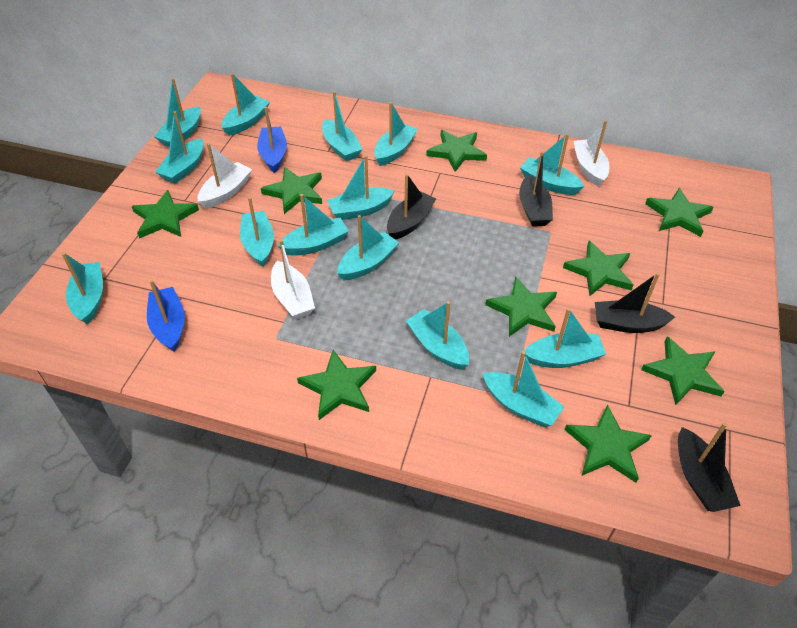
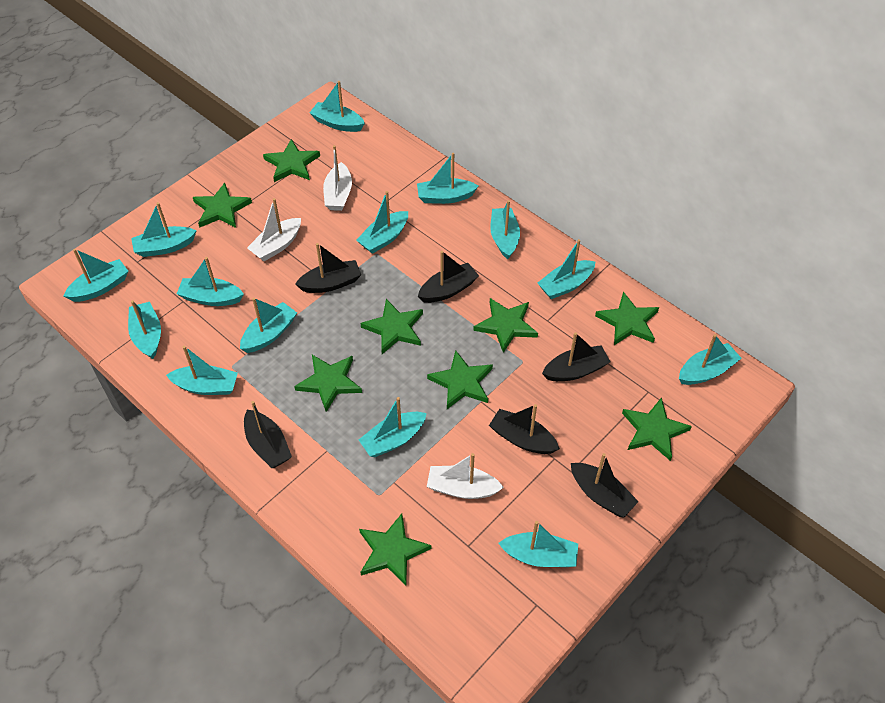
black boat: [387,174,436,240] [519,151,553,227] [595,273,675,333] [678,422,741,512] = 4 -> [244,401,292,468] [295,243,361,293] [418,251,479,303] [489,404,560,454] [542,332,611,381] [571,453,639,517] = 6
blue boat: [147,280,185,352] [257,107,287,173] = 2 -> none = 0

